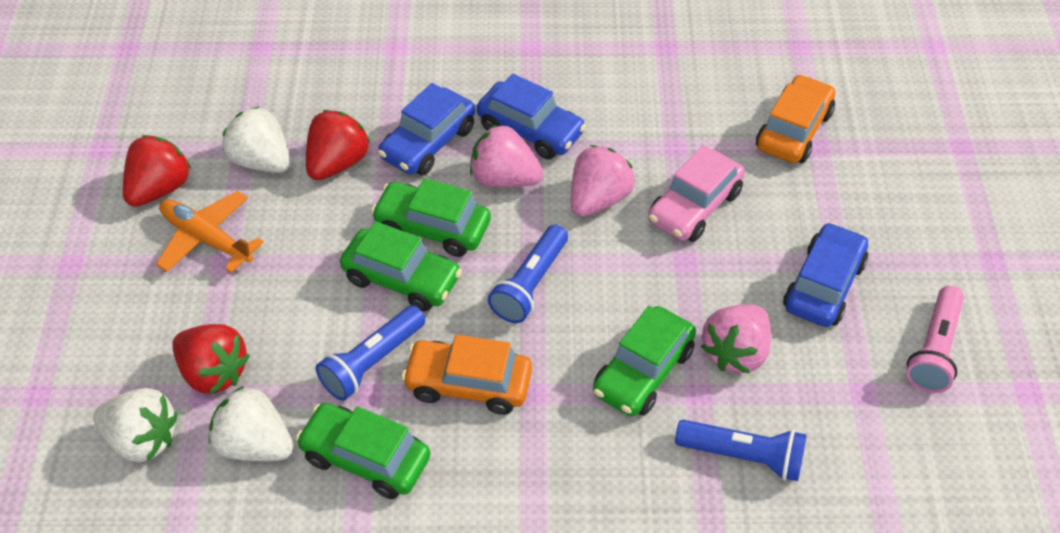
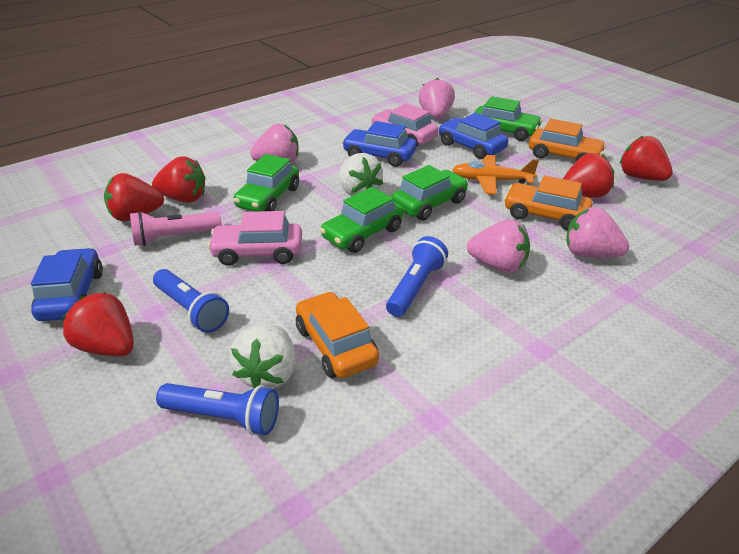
orange car: [402,335,532,415] [756,74,835,163] = 2 -> [296,291,379,378] [504,176,593,231] [529,119,606,161] = 3
pink car: [648,145,745,242] = 1 -> [207,211,302,266] [371,103,438,146] = 2
pink strawberry: [470,124,543,187] [571,145,635,217] [701,304,771,373] = 3 -> [250,124,299,164] [418,78,455,118] [467,219,530,273] [566,207,629,258] = 4
red strawberry: [123,135,191,207] [172,324,250,394] [306,110,370,180] = 3 -> [62,292,134,356] [104,173,164,221] [152,156,206,203] [563,153,614,198] [620,135,673,181] = 5
white strawberry: [93,388,178,462] [209,386,293,461] [223,106,291,173] = 3 -> [229,325,296,389] [339,153,383,196] = 2

